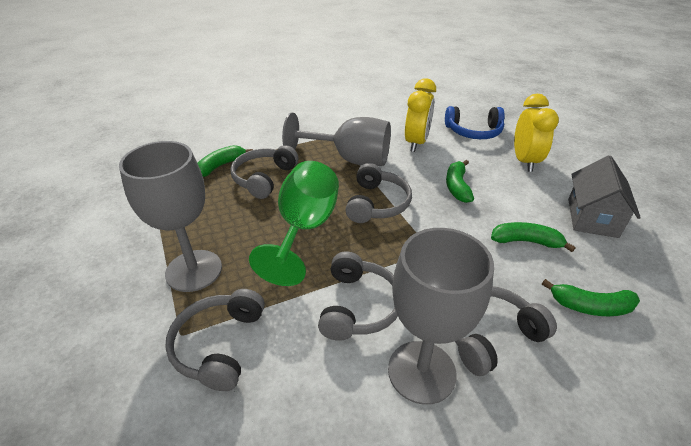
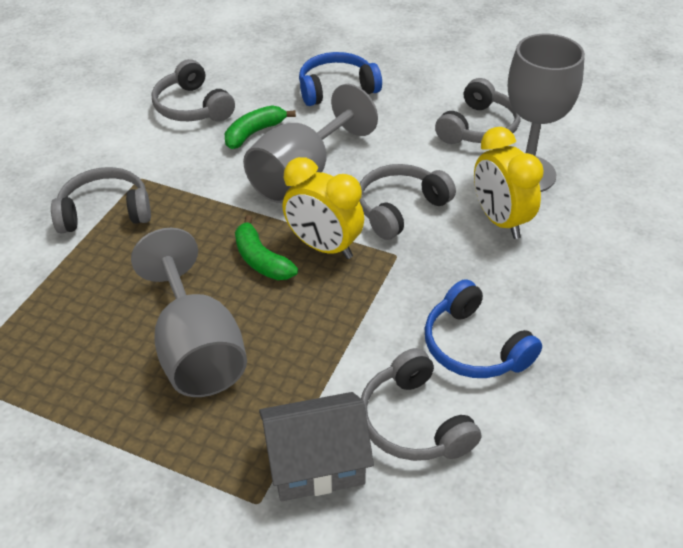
blue headphones: [445,106,505,139] = 1 -> [299,52,382,106] [425,279,542,378] = 2
green banana: [198,145,253,177] [446,160,474,203] [491,222,576,252] [542,279,640,316] = 4 -> [225,105,296,149] [235,215,298,280] = 2
green goblet: [249,161,339,286] = 1 -> none = 0

